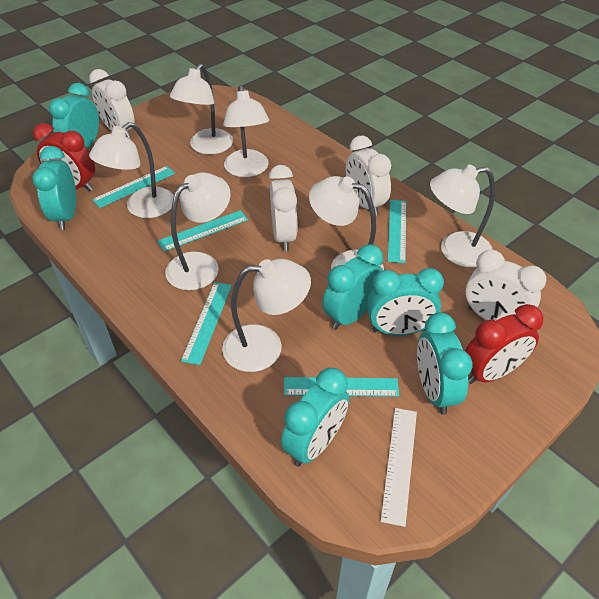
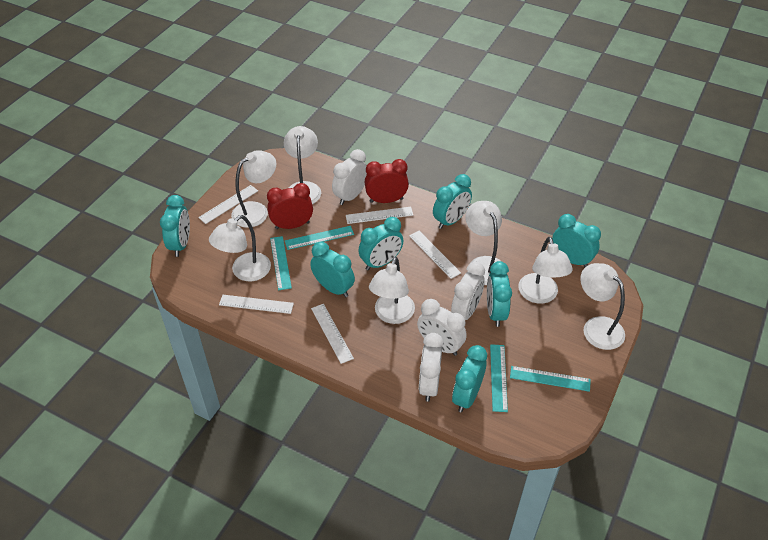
turquoise clock: [32,146,76,230] [49,83,99,149] [281,368,349,467] [322,244,383,330] [367,268,444,336] [417,312,472,415] = 6 -> [160,195,190,257] [310,242,355,298] [358,217,403,270] [433,174,472,229] [452,345,487,412] [487,261,512,327] [552,214,601,267] = 7
turquoise ruler: [92,166,175,208] [157,210,248,252] [181,282,232,365] [284,377,399,397] [388,200,406,263] = 5 -> [270,236,292,290] [285,226,354,250] [490,344,508,412] [510,366,591,392] = 4
white ruler: [381,408,417,527] = 1 -> [198,185,258,224] [219,295,294,314] [311,304,354,364] [346,207,413,224] [409,231,461,279] = 5

